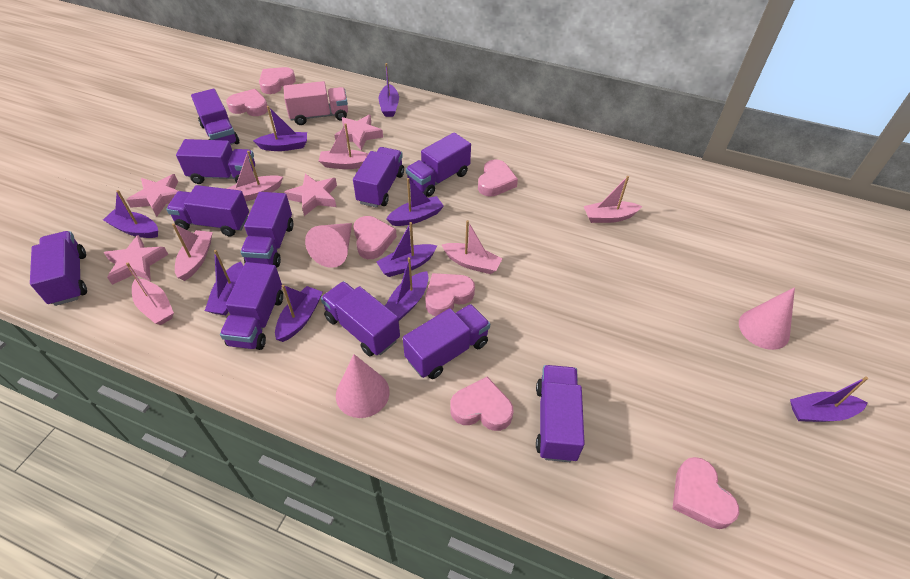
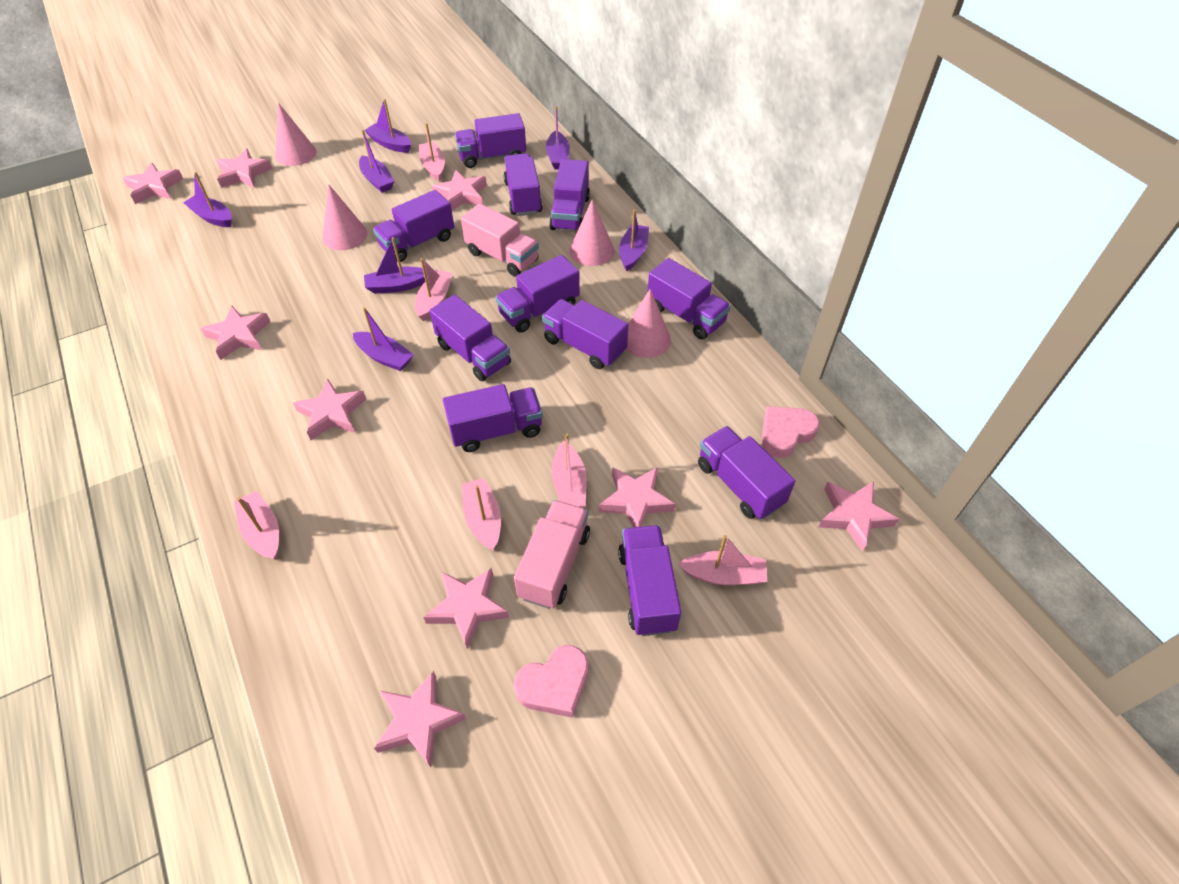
pink cone: [305,223,352,268] [336,354,389,418] [739,287,795,350] = 3 -> [275,103,316,166] [322,184,368,250] [569,199,615,266] [626,289,671,358] = 4
pink heart: [226,89,268,116] [259,67,296,94] [353,216,397,259] [425,273,475,316] [450,376,514,431] [478,159,518,197] [672,457,739,529] = 7 -> [514,645,588,718] [761,406,820,458] = 2
pink star: [103,235,169,285] [127,174,178,217] [284,174,337,216] [335,115,383,150] = 4 -> [123,163,183,204] [200,306,271,360] [216,149,272,188] [293,379,366,440] [374,671,466,767] [423,568,509,649] [432,170,487,210] [599,467,675,528] [819,481,899,552] = 9
pink truck: [283,81,348,125] = 1 -> [461,204,539,277] [514,500,590,609] = 2
purple boat: [103,190,158,238] [205,250,243,315] [253,106,307,151] [275,285,323,342] [377,222,437,277] [379,63,399,117] [385,257,428,321] [386,178,444,226] [790,376,868,422] = 9 -> [183,172,231,227] [353,307,414,371] [359,130,394,193] [364,99,411,153] [364,237,425,294] [546,106,570,170] [619,210,649,271] = 7

